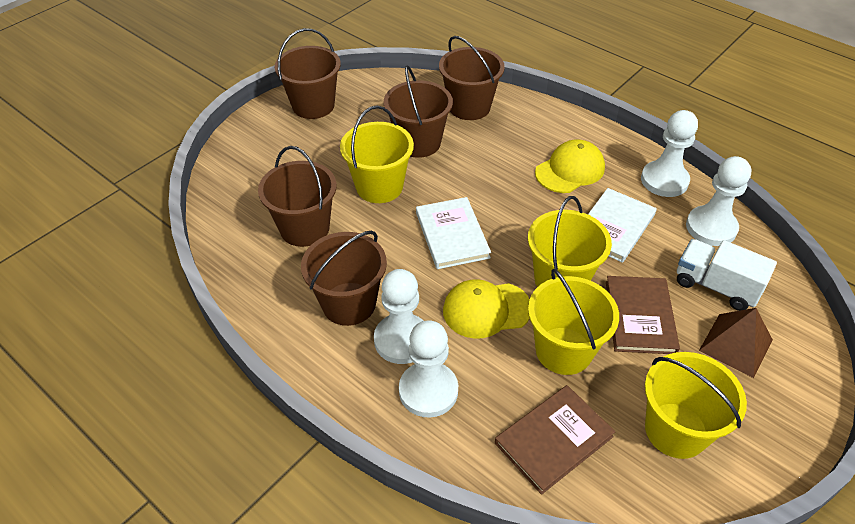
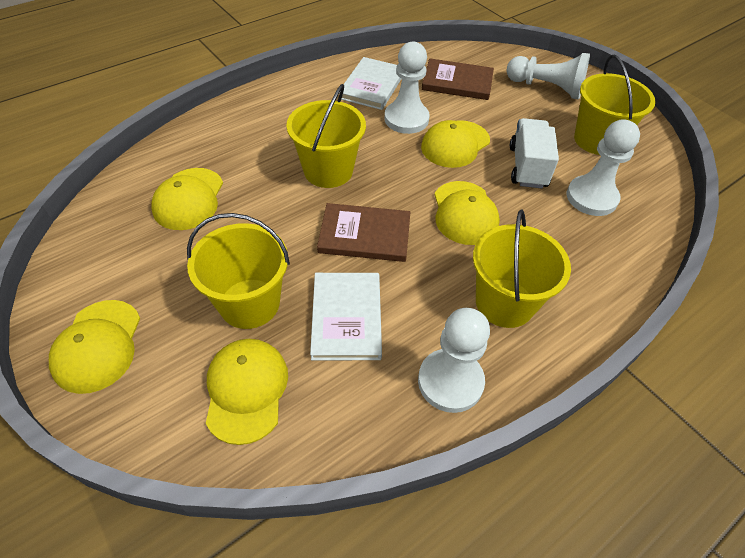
brown bucket: [258,146,337,247] [275,28,341,119] [301,231,387,326] [384,65,453,158] [439,36,505,120] = 5 -> none = 0
brown pyramid: [699,308,773,378] = 1 -> none = 0
yellow cap: [443,279,530,339] [535,140,605,193] = 2 -> [49,300,140,394] [151,168,223,230] [206,339,288,445] [421,120,490,168] [434,181,500,245] = 5

